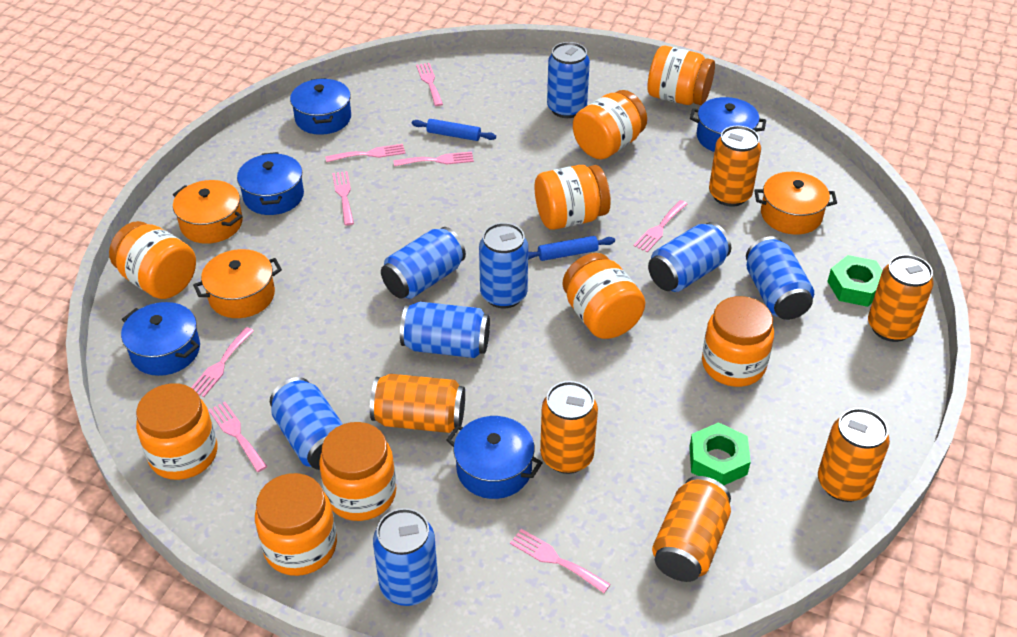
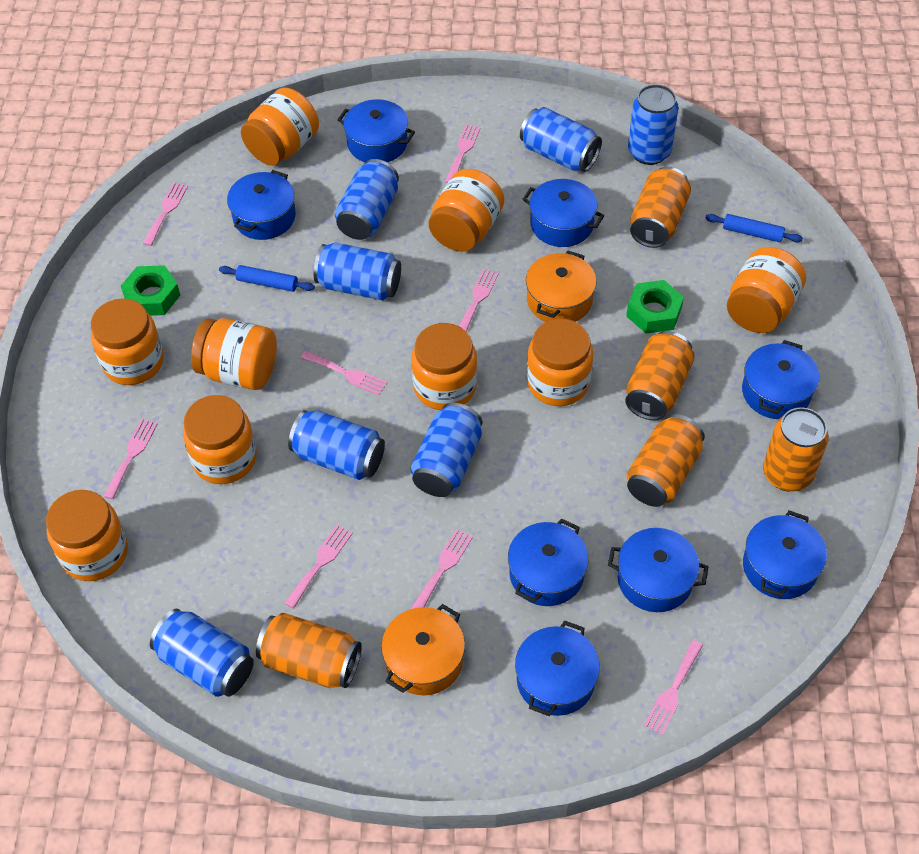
blue can: [270,377,343,470] [373,508,438,606] [381,227,466,299] [400,302,490,358] [479,223,528,308] [547,42,590,118] [648,222,731,292] [746,236,814,320] = 8 -> [150,609,254,697] [288,410,385,480] [314,242,401,301] [335,159,399,240] [411,403,482,497] [520,107,602,172] [628,84,678,165] = 7
blue pot: [121,302,200,376] [237,152,304,215] [290,78,351,135] [446,416,543,499] [690,97,766,152] = 5 -> [227,170,296,240] [337,99,415,162] [508,518,588,606] [515,620,600,716] [523,179,604,247] [608,528,709,612] [742,340,819,419] [743,510,827,599] = 8
orange can: [370,374,465,433] [540,381,598,474] [652,476,731,582] [709,126,761,207] [818,408,890,502] [868,255,934,342] = 6 -> [256,613,362,688] [625,331,695,420] [626,414,705,507] [630,167,691,248] [763,407,829,492] = 5
orange pot: [173,180,243,244] [193,249,282,318] [754,172,837,235] = 3 -> [381,604,465,695] [526,251,596,322] = 2

